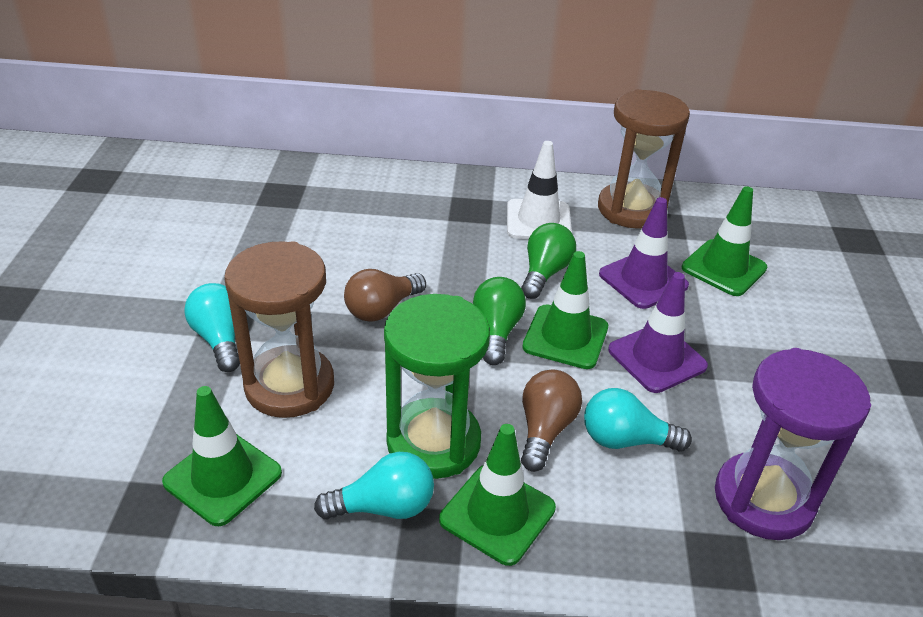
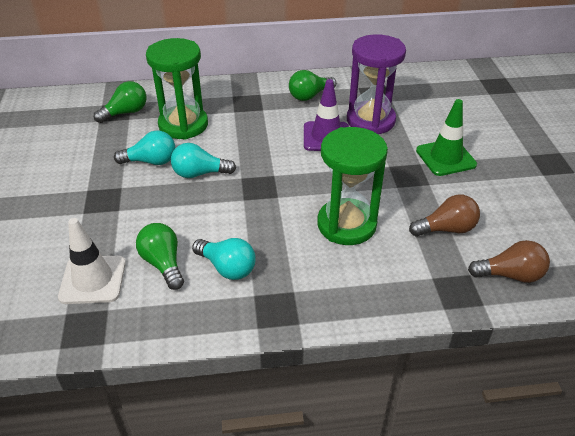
brown hourglass: [224,241,334,418] [598,89,690,229] = 2 -> none = 0
green hourglass: [384,294,490,479] = 1 -> [146,38,208,140] [317,127,388,245] = 2
green light bulb: [473,277,526,365] [521,223,576,299] = 2 -> [94,81,147,123] [136,223,184,290] [289,70,336,101] = 3
green traffic cone: [162,386,282,526] [439,424,556,566] [522,251,608,369] [682,186,767,296] = 4 -> [416,99,477,176] = 1
purple traffic cone: [599,197,689,309] [608,272,708,393] = 2 -> [304,79,349,151] = 1

